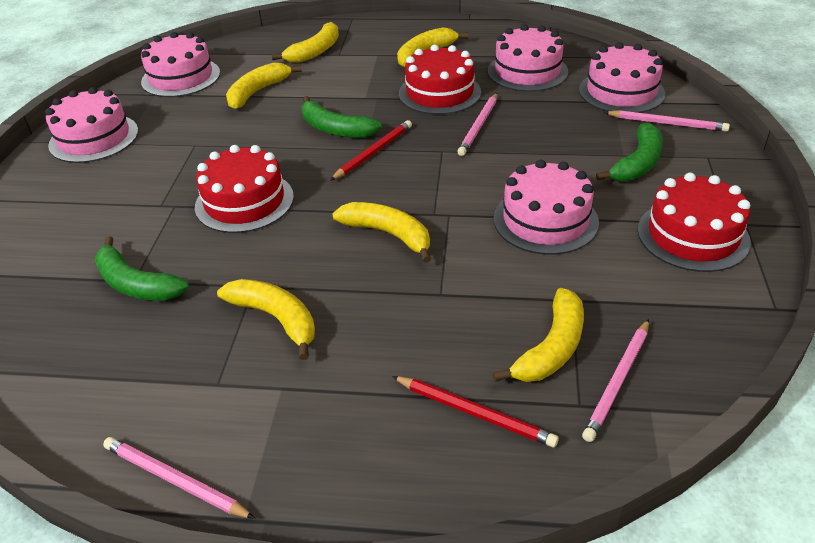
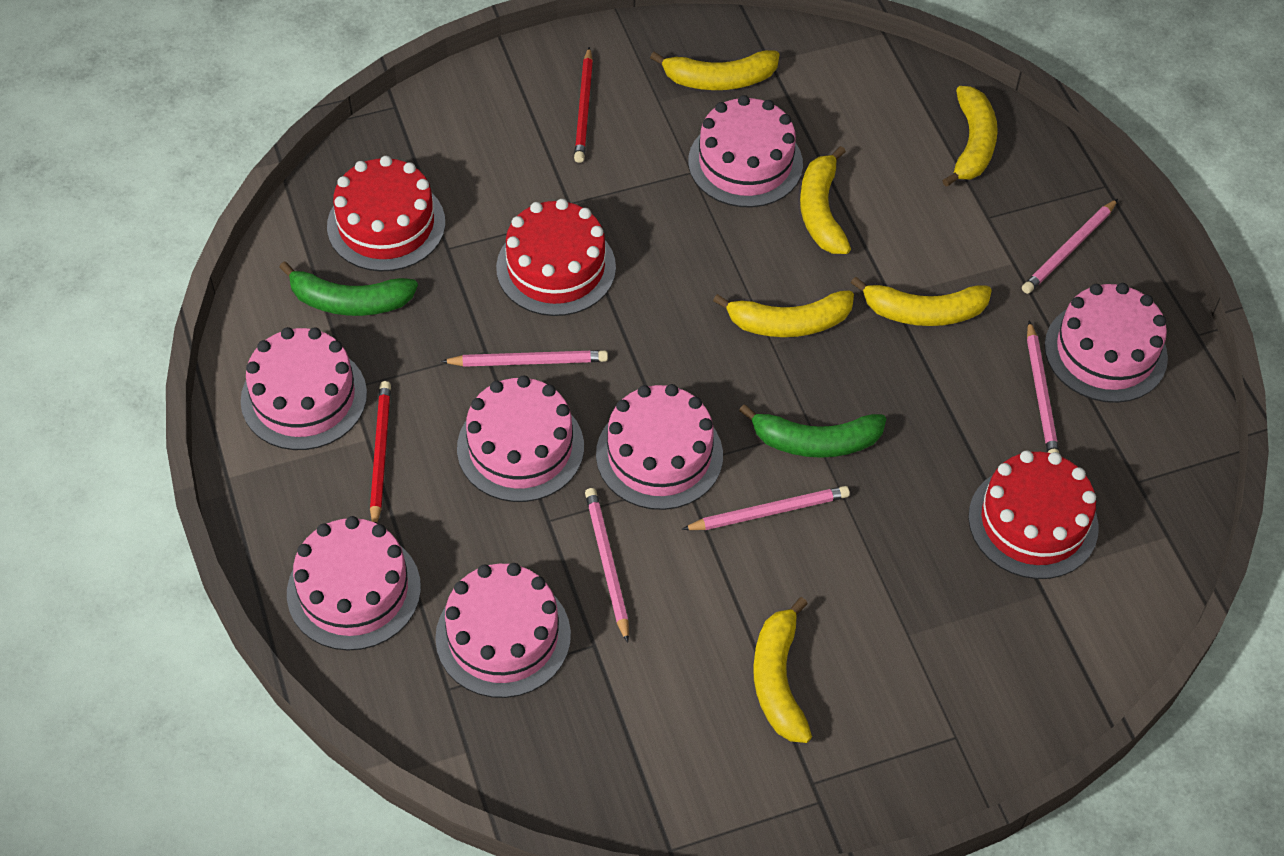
green banana: [95,236,189,301] [301,96,382,138] [596,123,663,181] = 3 -> [279,261,418,316] [739,404,886,458] = 2
pink cake: [45,87,138,163] [141,32,220,97] [488,24,568,92] [494,160,599,255] [579,42,665,113] = 5 -> [241,327,367,450] [287,516,421,651] [435,563,571,698] [457,375,584,502] [596,384,723,510] [688,95,803,207] [1044,283,1168,403] = 7
pink pencil: [103,437,255,519] [457,93,497,156] [582,319,649,442] [604,110,730,132] = 4 -> [441,350,608,367] [585,488,629,643] [682,486,850,530] [1022,199,1118,294] [1027,321,1059,453] = 5

